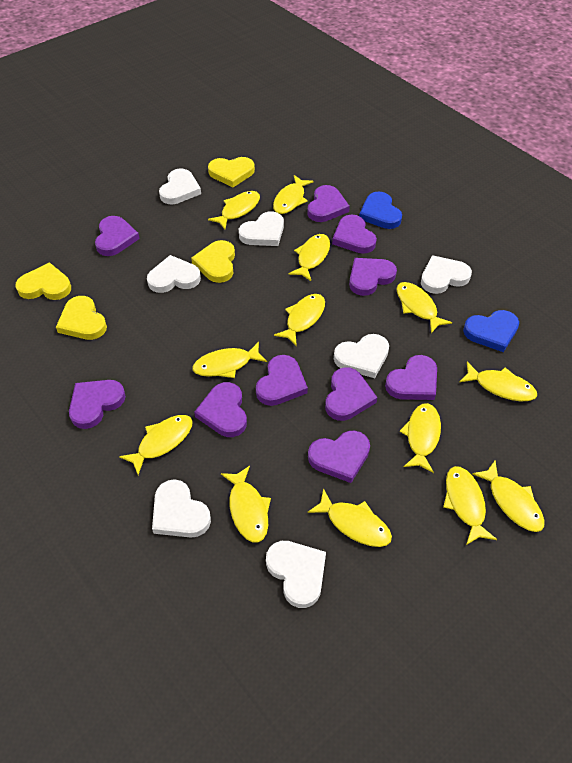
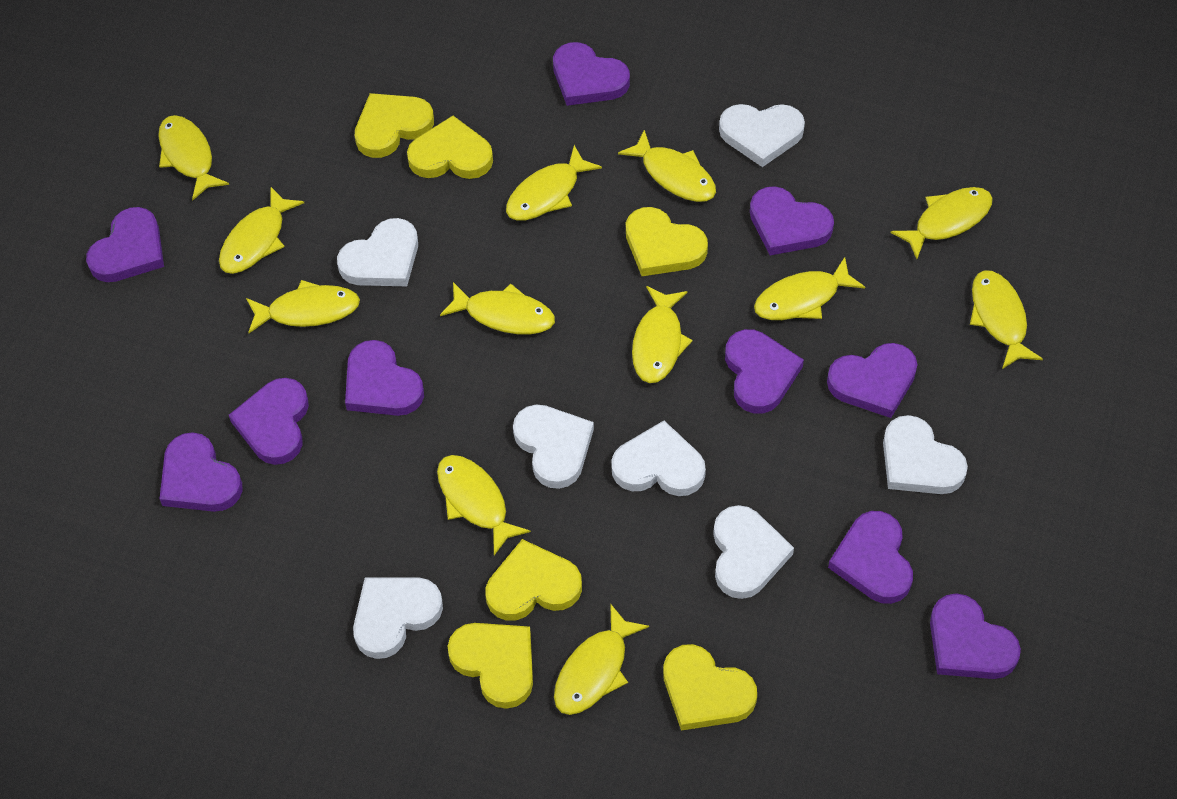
blue heart: [359,192,402,229] [463,310,519,352] = 2 -> none = 0
yellow fish: [119,415,193,475] [192,342,267,378] [208,191,260,229] [221,466,271,543] [273,175,314,214] [274,294,325,346] [289,234,330,281] [308,488,392,547] [396,282,452,333] [400,403,441,473] [443,466,497,545] [459,362,537,401] [472,461,544,532] = 13 -> [158,115,229,201] [219,187,304,274] [246,280,360,333] [437,455,531,555] [440,282,555,335] [506,145,602,220] [554,603,649,715] [618,130,716,202] [632,286,692,383] [754,257,865,320] [891,187,993,259] [970,270,1043,369] = 12
yellow heart: [15,262,71,300] [56,296,107,340] [191,240,235,283] [208,157,255,187] = 4 -> [355,93,434,158] [407,116,493,179] [448,623,533,709] [486,539,582,621] [626,207,708,276] [663,644,757,731] = 6

